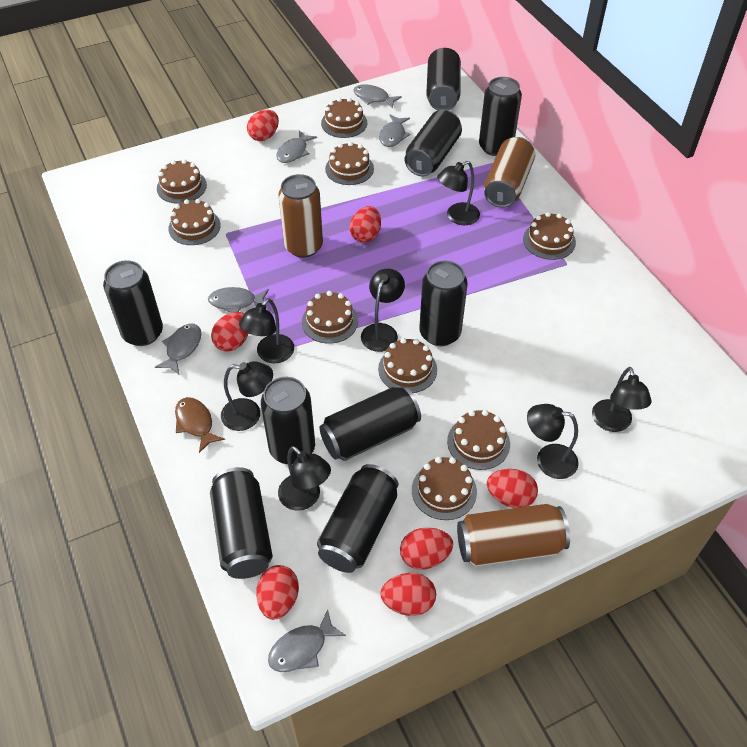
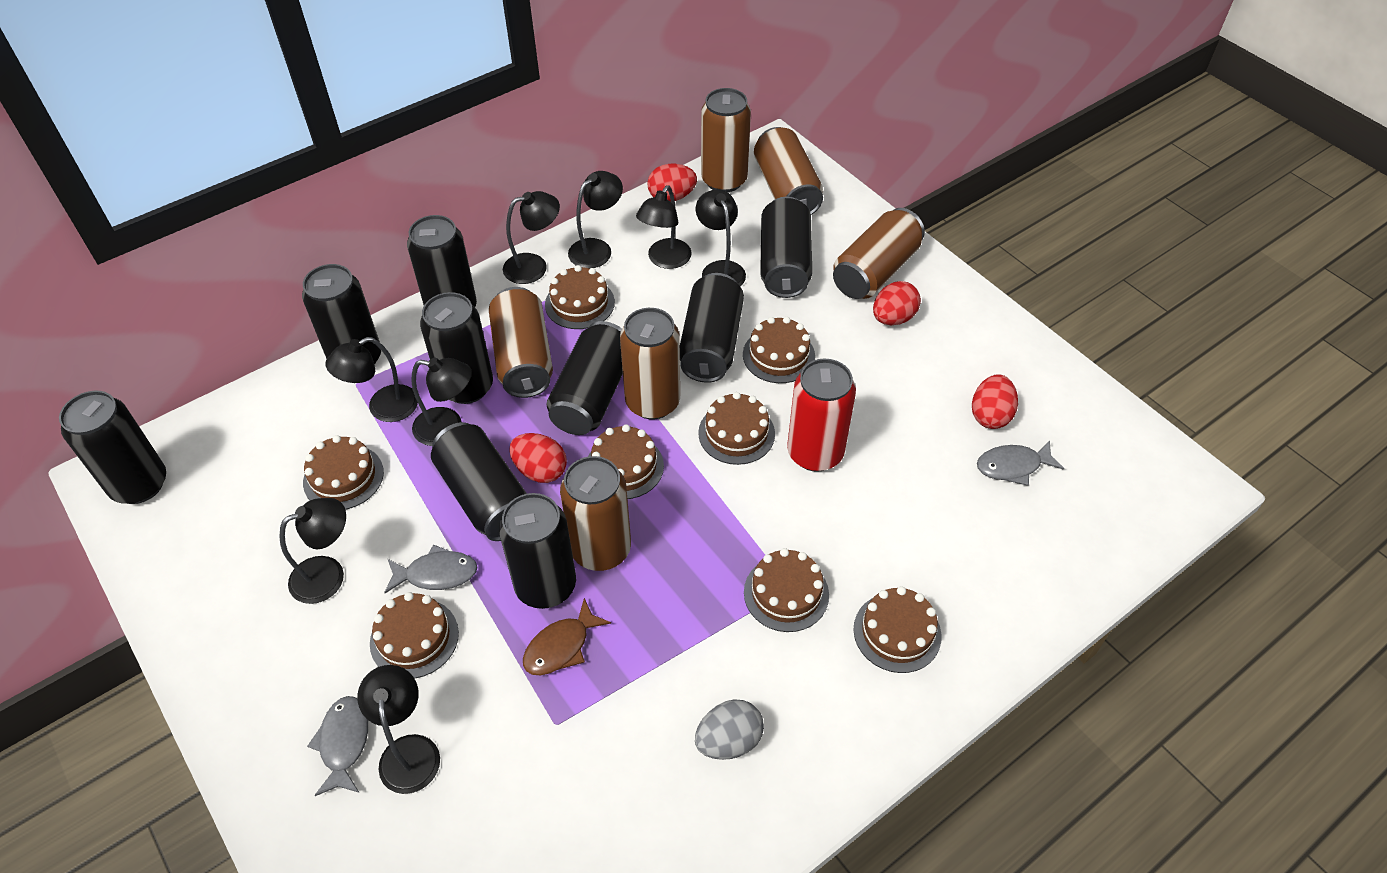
black lamp: [221,361,273,431] [239,298,294,363] [278,446,331,511] [361,269,405,352] [437,161,480,225] [527,404,579,479] [592,367,652,432] = 7 -> [279,498,346,604] [326,337,418,422] [357,665,440,794] [411,358,472,446] [503,191,560,284] [568,171,623,269] [636,186,692,269] [696,189,746,286] = 8
brown cake: [157,159,207,204] [169,199,221,245] [302,291,358,344] [321,98,367,138] [325,142,374,185] [378,338,437,393] [412,457,477,520] [447,410,510,470] [523,212,576,260] = 9 -> [303,435,384,510] [370,592,459,679] [545,265,615,329] [588,424,664,499] [698,392,775,465] [743,317,815,383] [744,548,829,632] [853,586,942,673] = 8
brown can: [278,174,323,258] [457,504,570,567] [484,137,535,208] = 3 -> [489,287,553,398] [560,456,631,571] [620,308,680,419] [701,88,751,192] [754,127,823,215] [833,208,925,299] = 6
grey egg: none = 0 -> [695,699,764,760] = 1
grey fish: [155,323,201,374] [208,287,269,313] [268,609,346,672] [276,130,317,163] [353,84,402,109] [379,114,410,147] = 6 -> [307,696,368,796] [384,545,478,593] [977,440,1064,486] = 3
red can: none = 0 -> [787,359,856,472] = 1
red egg: [211,312,249,351] [247,110,279,141] [256,565,299,620] [349,206,381,243] [380,573,436,616] [400,528,453,570] [487,469,538,508] = 7 -> [509,433,567,483] [647,164,697,202] [873,281,921,325] [972,374,1018,429] = 4

